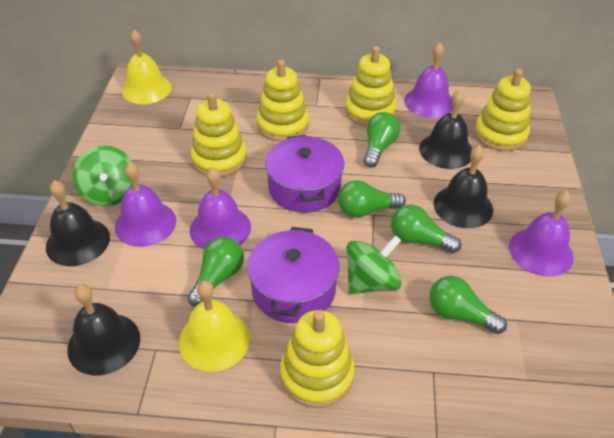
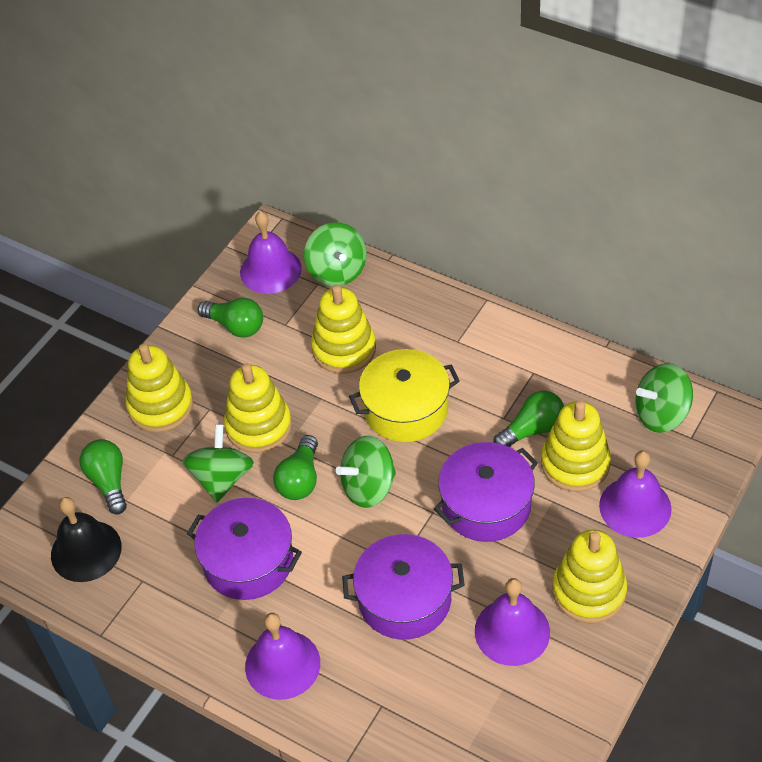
black bell: [46,180,110,266] [67,284,140,375] [419,90,473,169] [434,145,493,228] = 4 -> [51,497,122,582] = 1
green light bulb: [187,237,244,307] [338,180,406,218] [363,112,400,168] [391,204,462,253] [429,276,507,334] = 5 -> [80,439,127,515] [198,298,263,338] [273,435,318,500] [493,391,564,447] = 4
green spinning top: [73,145,133,206] [347,235,402,295] = 2 -> [182,424,254,503] [304,222,367,286] [336,436,396,508] [635,363,693,433] = 4
purple pot: [247,227,340,323] [265,135,344,213] = 2 -> [187,498,302,600] [342,534,465,640] [434,442,538,542] = 3
yellow bell: [122,30,172,104] [179,281,250,372] = 2 -> none = 0
yellow pot: none = 0 -> [349,349,460,442] = 1

